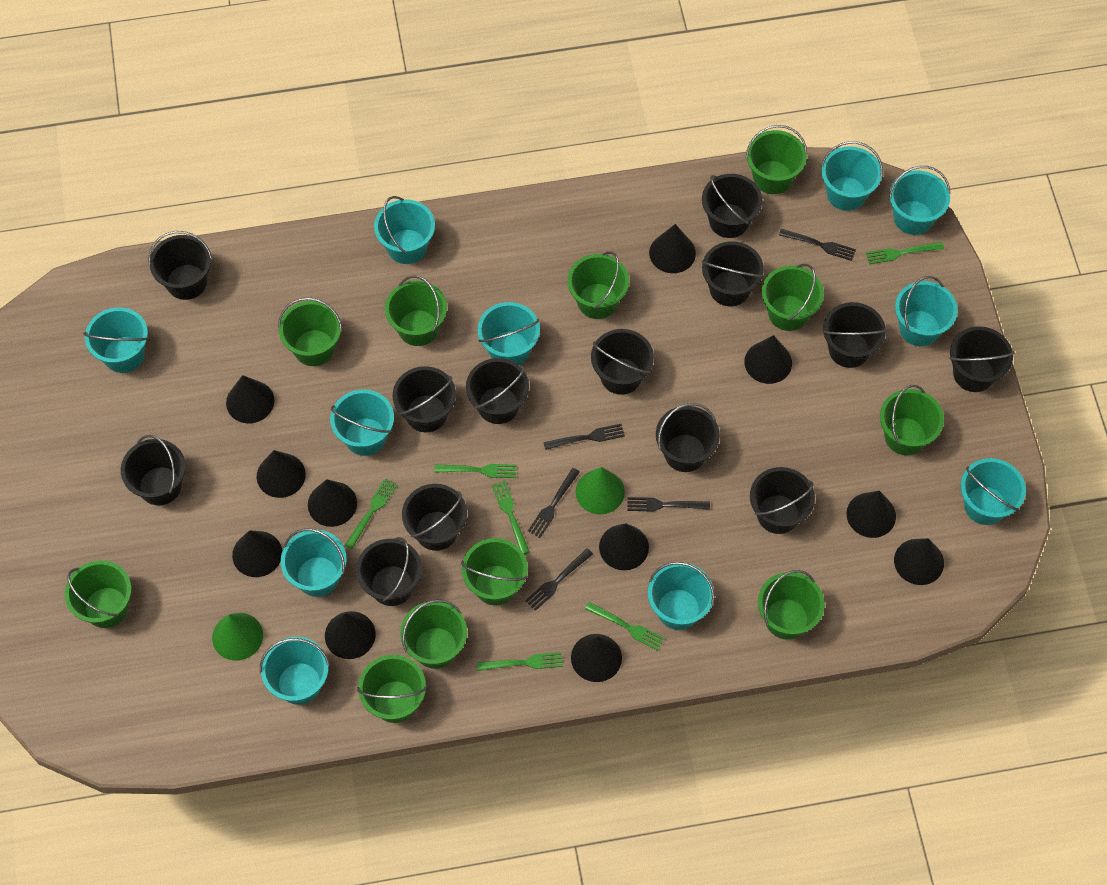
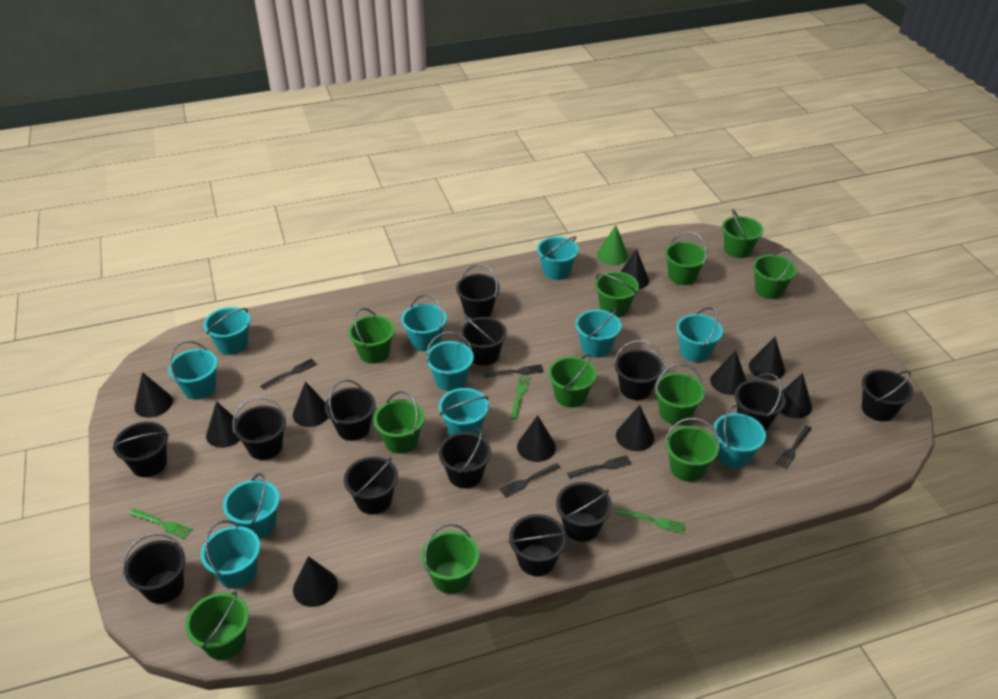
black cone: [226,375,274,423] [232,530,282,577] [257,450,306,498] [308,479,357,527] [325,611,376,659] [571,634,622,682] [599,523,649,570] [649,224,696,273] [744,335,792,384] [846,491,896,538] [894,538,944,585] = 11 -> [134,372,173,418] [206,401,240,448] [293,381,329,427] [293,556,338,607] [517,415,556,462] [616,405,655,451] [620,249,649,289] [710,350,746,395] [749,337,785,381] [780,373,812,418] = 10
green cone: [212,613,263,661] [575,467,625,514] = 2 -> [597,225,628,265] = 1
green fork: [345,478,397,549] [434,464,516,478] [477,652,563,671] [492,480,530,554] [585,602,665,651] [866,242,944,264] = 6 -> [129,509,193,539] [510,375,530,420] [615,508,686,534] = 3

